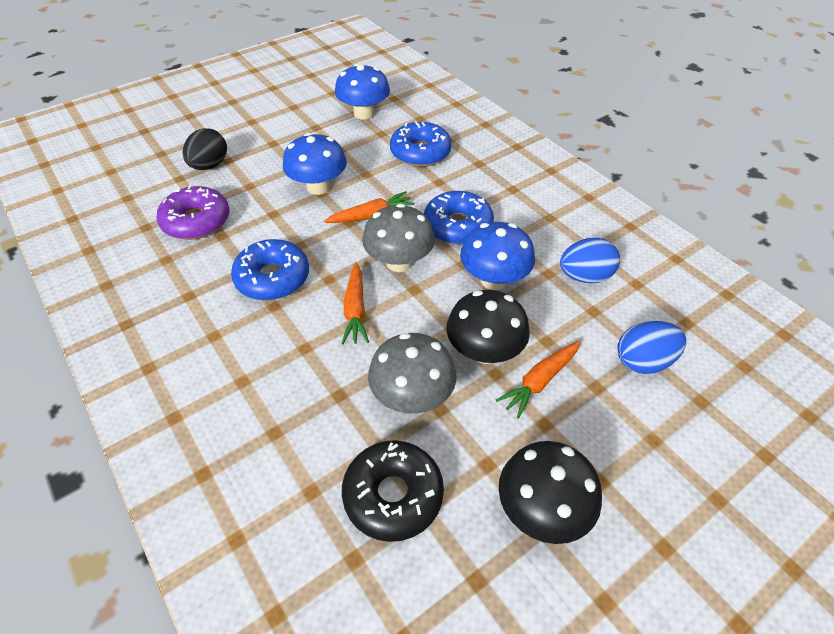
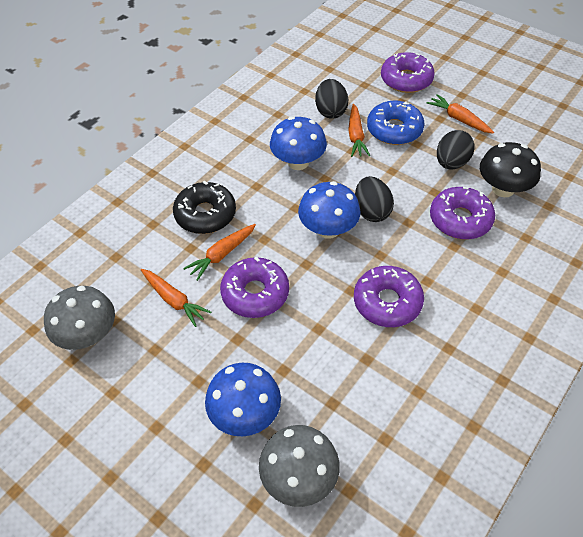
black egg: [183,128,227,170] = 1 -> [315,79,348,119] [355,176,394,222] [437,130,475,169] = 3
black mushroom: [446,290,530,364] [499,441,602,544] = 2 -> [480,142,541,197] = 1
blue donut: [231,239,309,301] [390,122,452,167] [424,191,494,245] = 3 -> [367,101,425,145] = 1
blue egg: [560,238,620,283] [617,321,687,374] = 2 -> none = 0
orange carrot: [324,191,415,223] [341,263,369,344] [496,340,581,419] = 3 -> [141,269,211,327] [183,224,256,281] [348,104,370,157] [427,94,494,134] = 4
purple donut: [157,185,229,240] = 1 -> [220,257,289,318] [354,266,424,327] [381,52,435,93] [430,187,495,240] = 4

